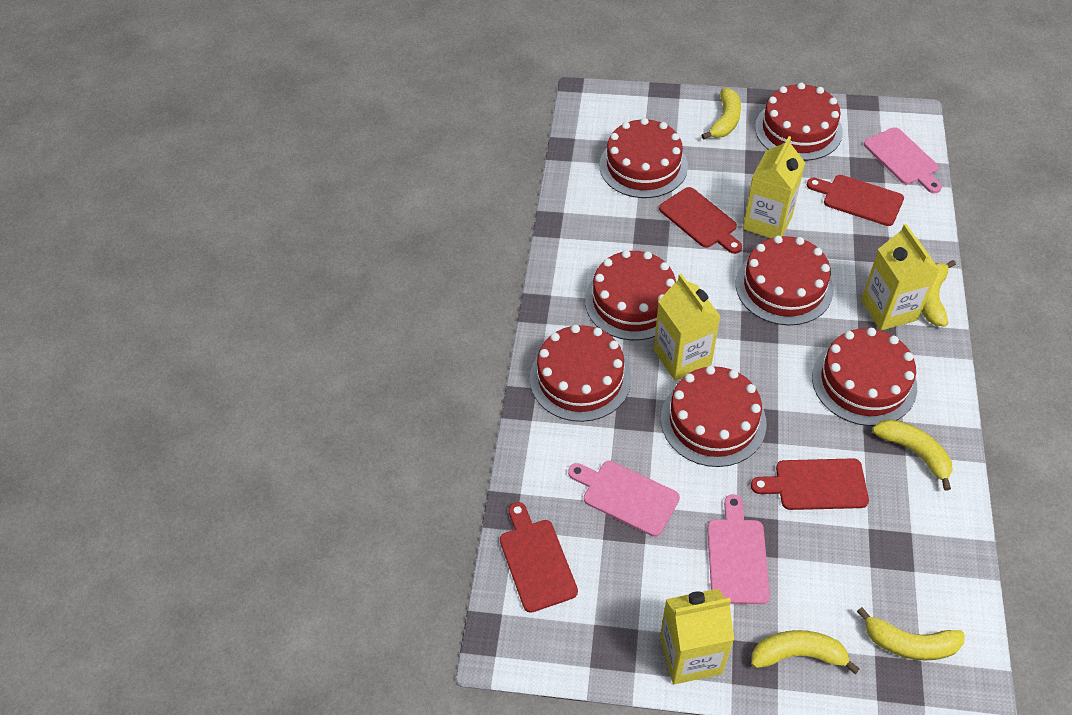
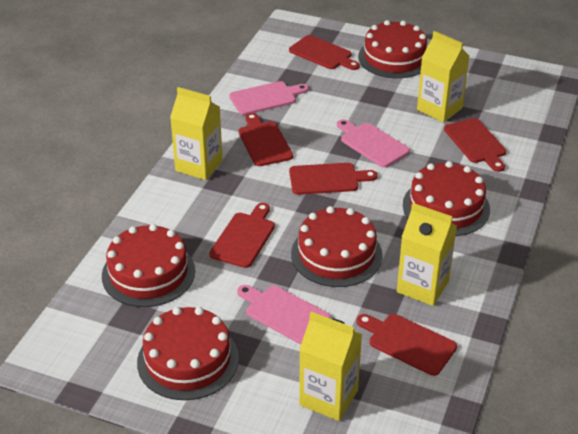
red cake: [530,325,632,422] [585,250,676,340] [600,118,688,198] [661,366,767,467] [736,236,833,325] [755,83,843,161] [812,328,917,426] = 7 -> [102,224,195,307] [137,307,239,400] [291,206,383,287] [358,20,427,78] [403,161,490,236] = 5
red cutting board: [500,502,578,613] [659,187,742,254] [751,458,869,510] [807,175,904,226] = 4 -> [209,203,275,268] [239,113,293,166] [289,35,360,70] [289,163,377,195] [356,314,457,376] [444,118,506,172] = 6
yellow banana: [701,88,741,140] [751,630,860,674] [857,607,965,661] [872,419,953,490] [922,260,956,327] = 5 -> none = 0

